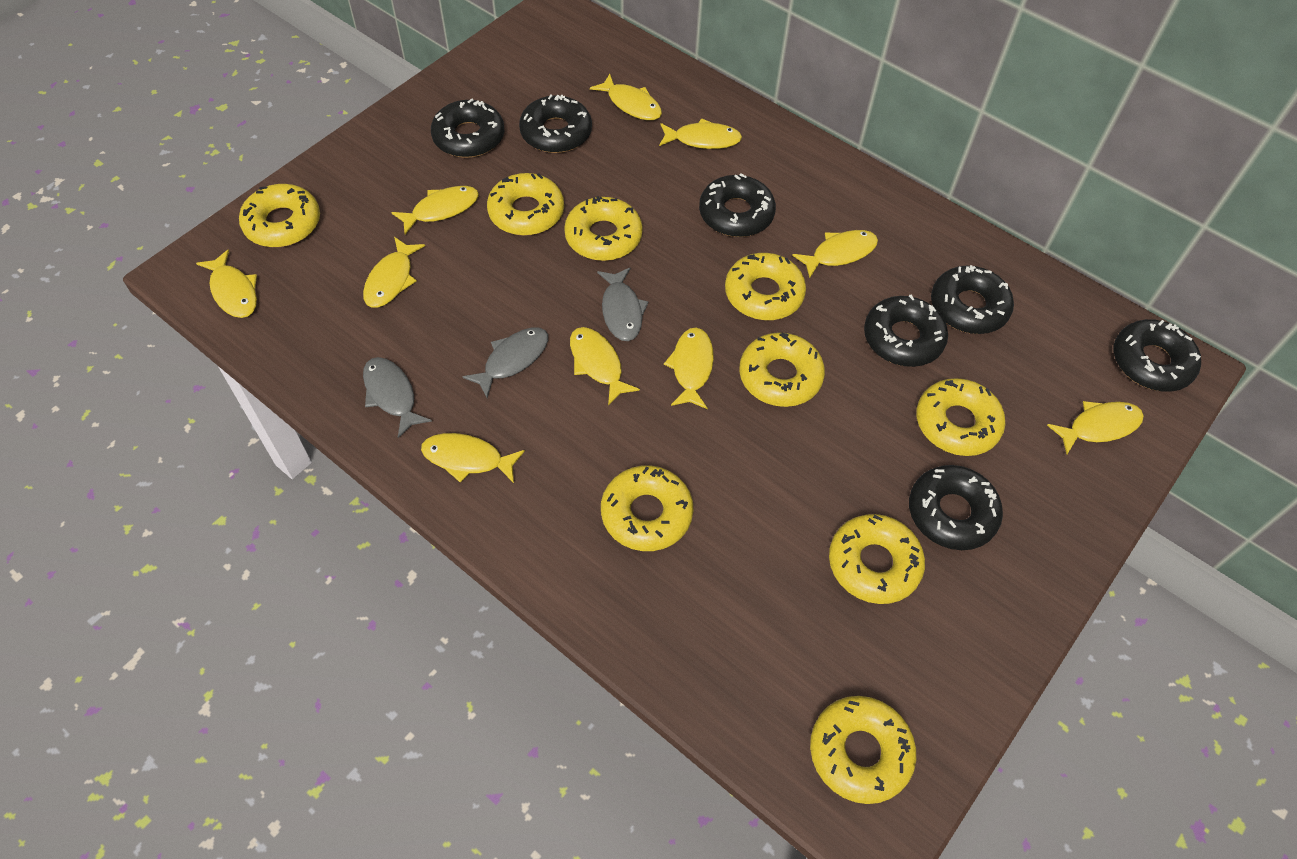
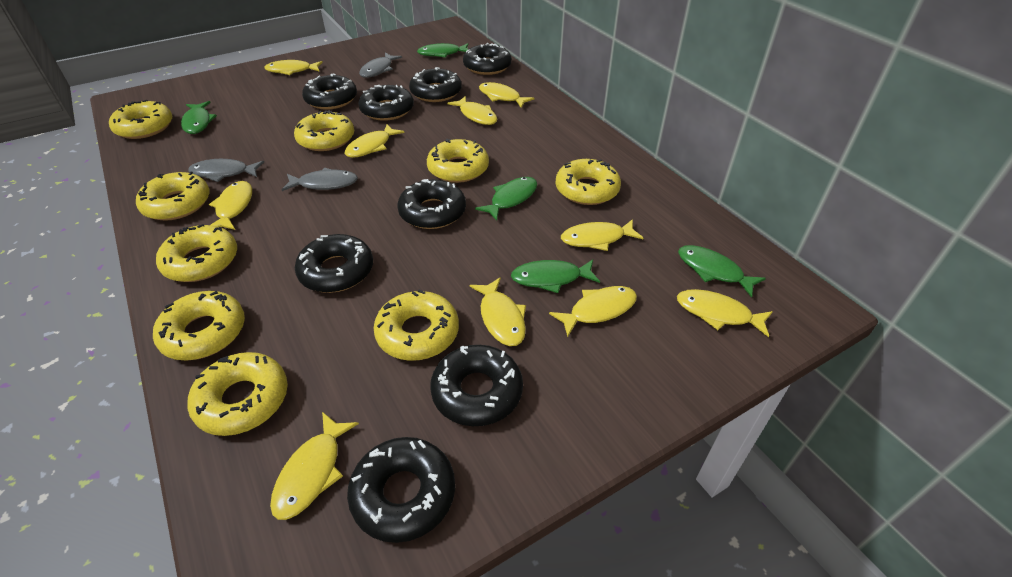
black donut: [431,99,504,158] [519,94,592,153] [699,174,776,237] [864,294,948,367] [909,465,1003,550] [931,265,1014,334] [1113,319,1201,392] = 7 -> [295,234,373,293] [302,73,357,110] [347,437,455,543] [358,85,414,121] [397,179,466,229] [409,67,462,102] [430,345,523,426] [463,43,511,75] = 8
green fish: none = 0 -> [181,101,217,134] [417,43,468,58] [475,177,537,221] [511,260,600,293] [678,245,766,298] = 5

